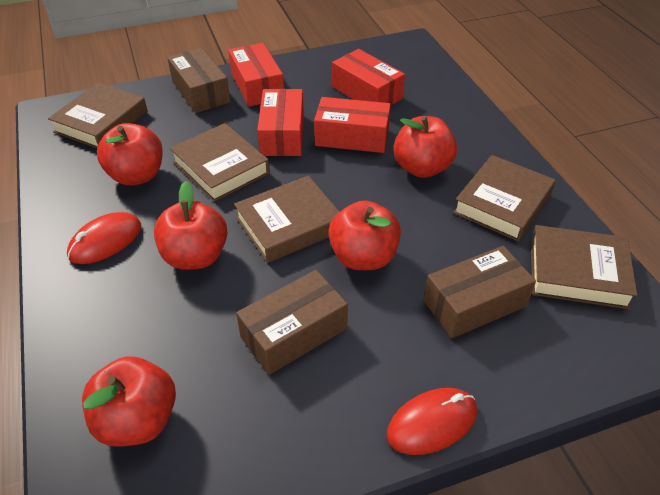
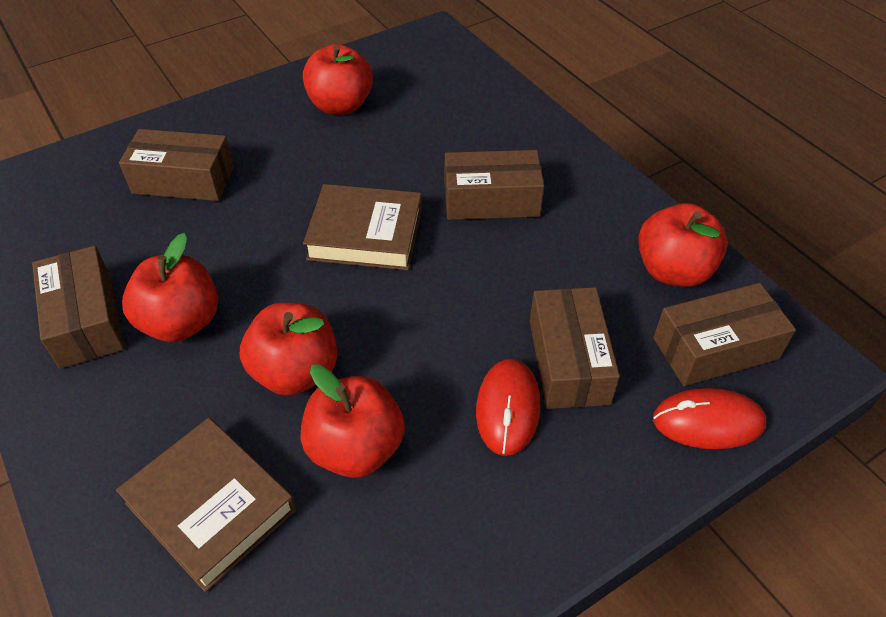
brown book: [48,82,148,148] [170,123,270,202] [234,176,339,263] [453,155,556,242] [531,225,637,309] = 5 -> [116,418,296,592] [303,184,422,270] = 2
brown box: [168,48,230,113] [236,270,348,375] [424,246,536,338] = 3 -> [32,246,124,369] [119,129,234,201] [445,150,544,220] [530,287,620,409] [653,283,796,386] = 5
red box: [228,43,284,107] [257,89,304,156] [314,97,391,153] [332,49,405,105] = 4 -> none = 0

